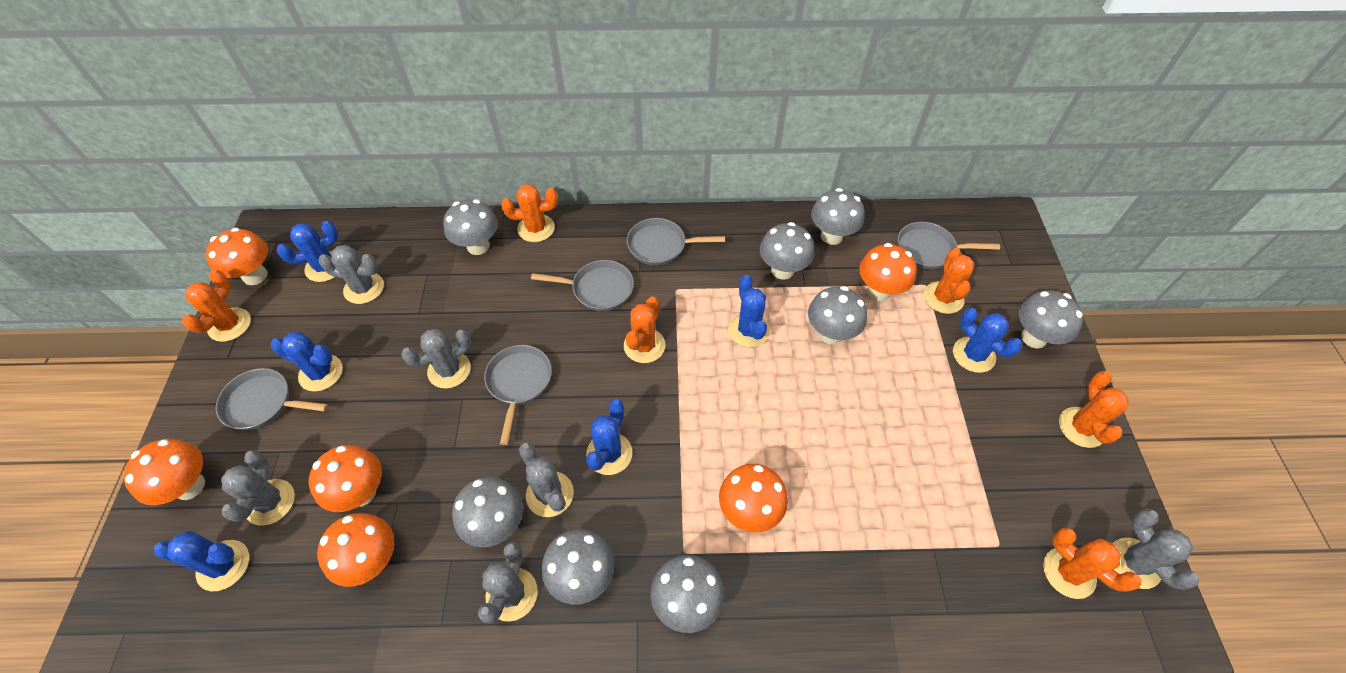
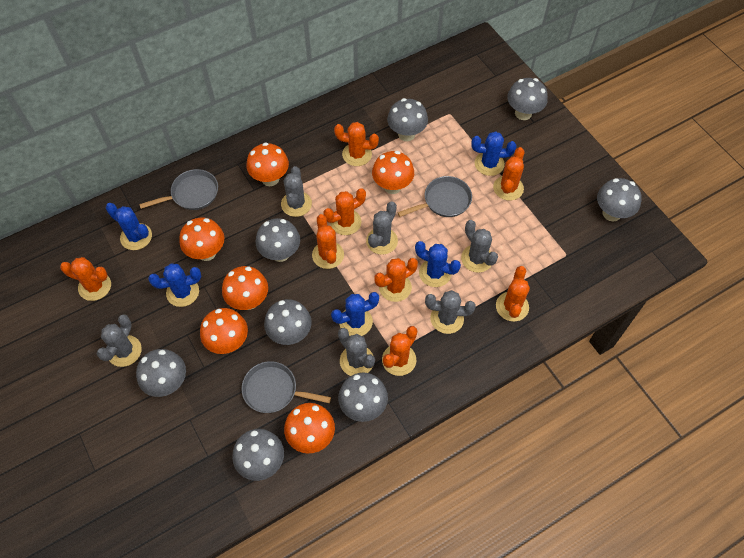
blue cactus: [154,531,249,591] [271,332,343,392] [277,221,338,282] [586,399,632,475] [728,275,769,348] [953,308,1022,373] = 6 -> [106,203,152,250] [148,263,201,307] [331,292,379,336] [415,241,461,287] [471,131,516,176] = 5
grey pan: [216,368,328,430] [484,345,552,445] [531,260,634,311] [627,218,725,265] [898,222,1000,270] = 5 -> [139,169,218,210] [241,361,331,413] [397,176,472,217] = 3
orange cactus: [182,270,251,342] [501,184,558,242] [624,296,665,363] [924,248,975,314] [1043,527,1141,599] [1059,371,1128,448] = 6 -> [60,257,111,301] [312,214,344,269] [323,188,366,235] [334,122,379,166] [374,258,418,302] [382,326,417,376] [493,147,524,201] [496,266,530,321] = 8

